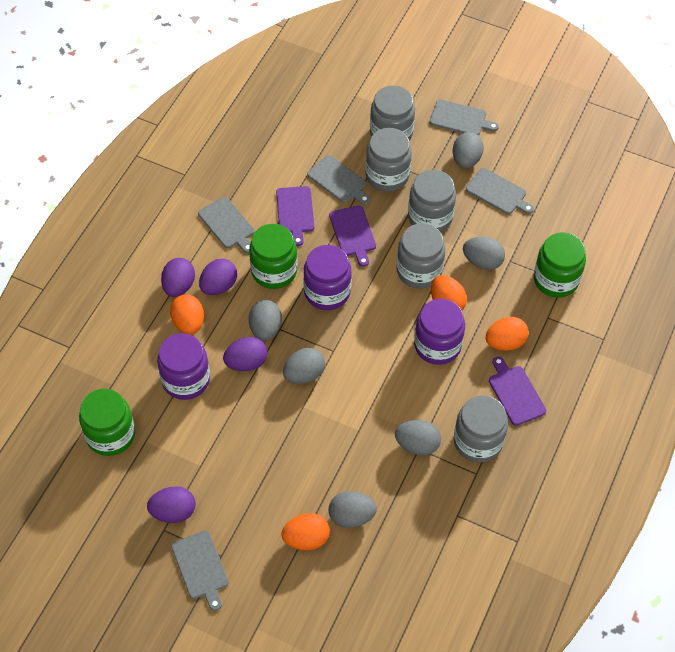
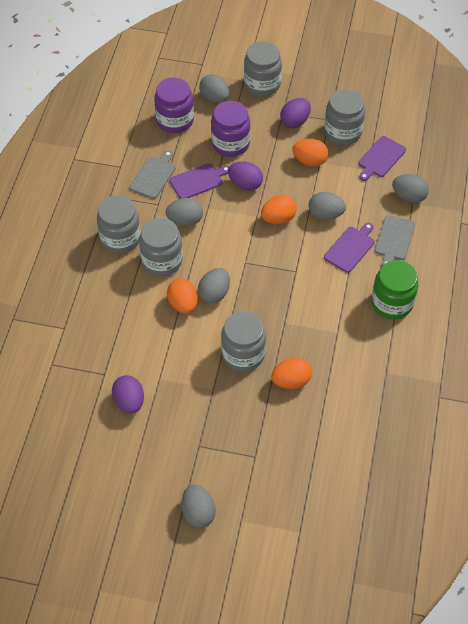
green jar: [79,389,135,456] [249,224,298,289] [534,232,586,298] = 3 -> [371,260,418,320] = 1
grey cutting board: [171,530,229,611] [198,197,254,253] [307,155,370,205] [429,99,499,135] [466,168,534,214] = 5 -> [130,150,176,199] [375,215,415,266] = 2
purple egg: [147,486,196,523] [161,258,195,297] [199,259,237,295] [223,337,267,371] = 4 -> [112,375,144,414] [228,161,263,191] [280,98,311,128] = 3
purple jar: [157,333,210,400] [303,245,351,310] [414,299,465,365] = 3 -> [154,77,194,133] [211,101,250,157] = 2

